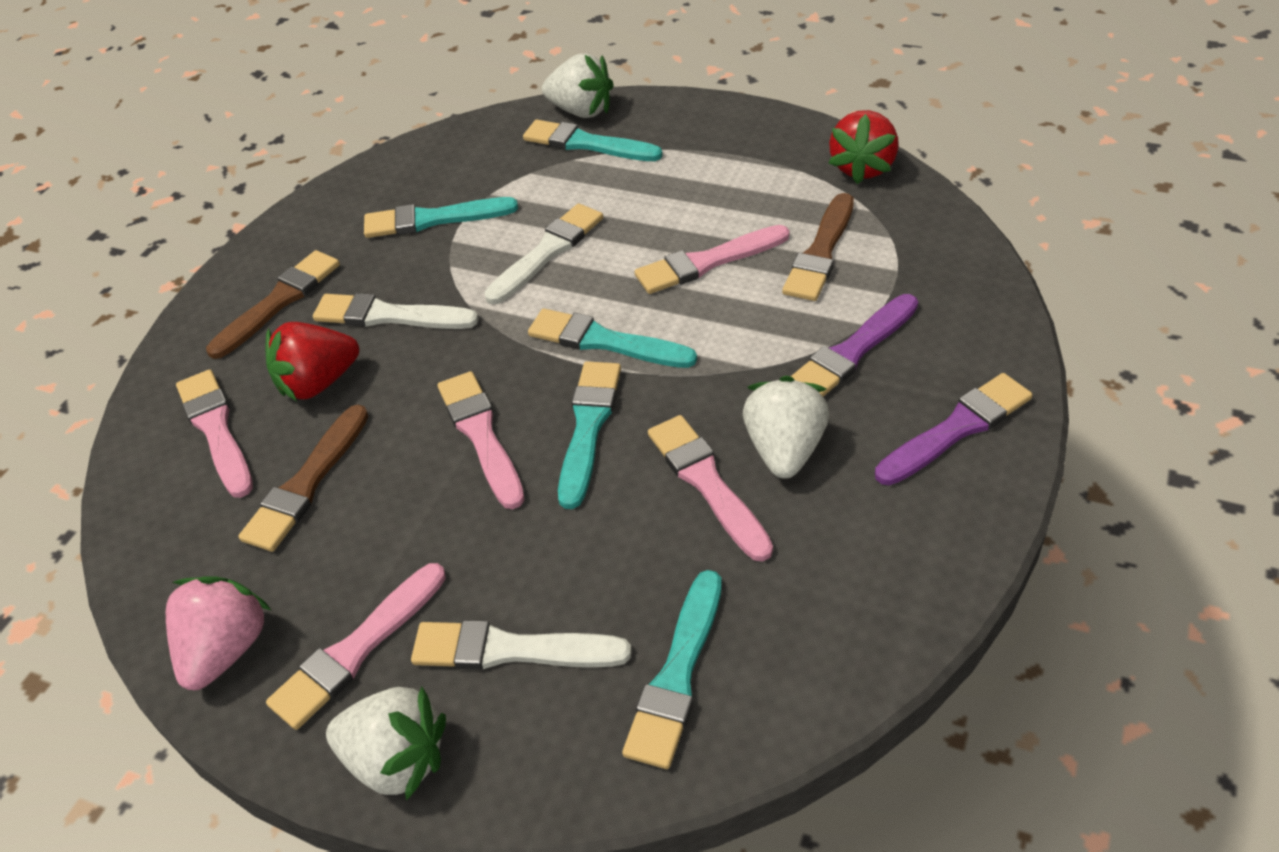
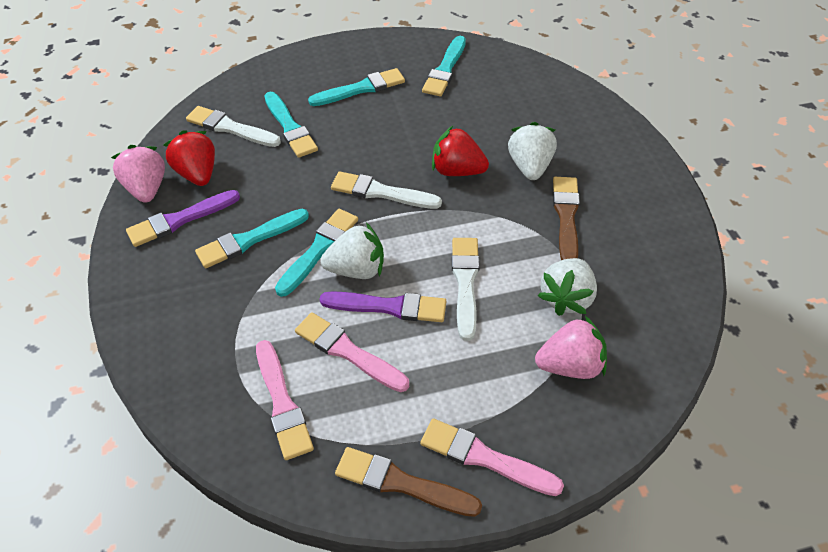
brown brush: [206,250,340,359] [238,405,368,552] [782,193,854,301] = 3 -> [335,447,482,517] [553,177,580,260] = 2
pink brush: [176,369,253,498] [266,563,446,730] [438,371,525,509] [634,225,790,294] [648,415,773,562] = 5 -> [256,340,314,460] [295,312,409,392] [420,418,564,496] = 3
pink strawberry: [166,577,272,690] = 1 -> [111,145,165,203] [535,316,607,379] = 2

